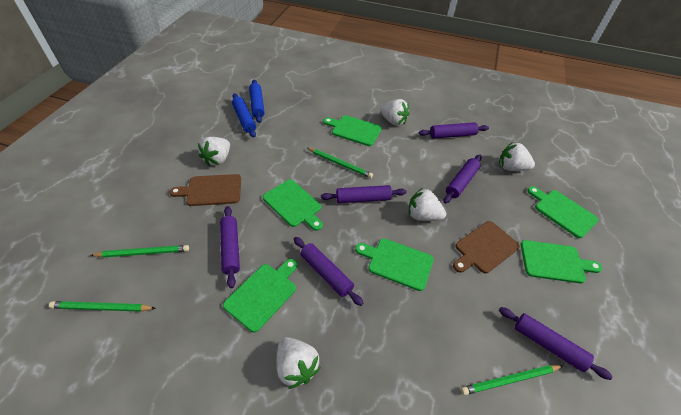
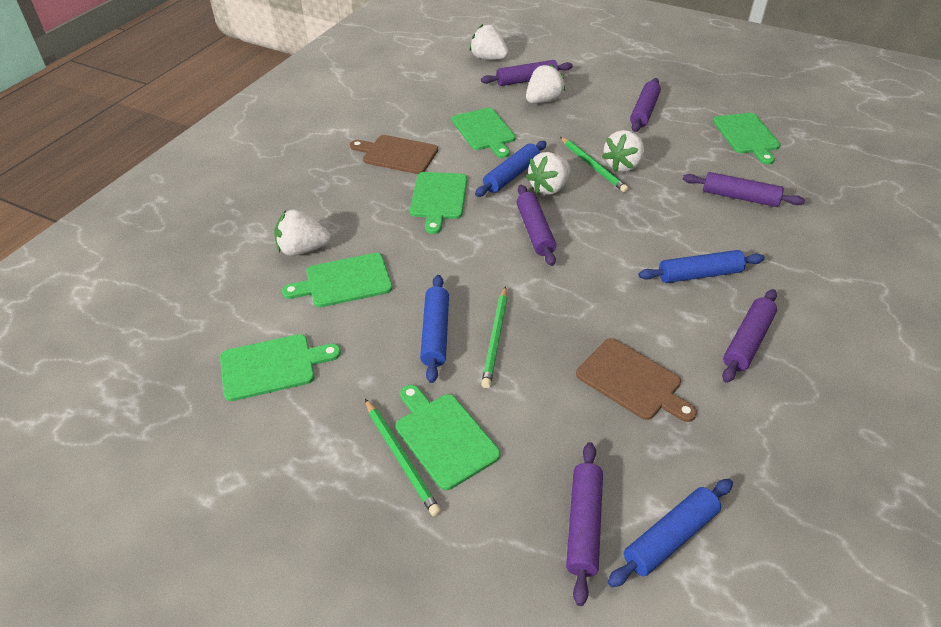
blue rolling pin: [232,93,256,138] [249,80,265,123] = 2 -> [420,275,449,383] [475,141,547,197] [608,479,733,587] [639,250,765,283] = 4
green pencil: [49,301,156,312] [91,245,189,258] [307,148,373,178] [461,365,563,395] = 4 -> [365,399,441,516] [481,286,507,388] [560,137,629,193] = 3

